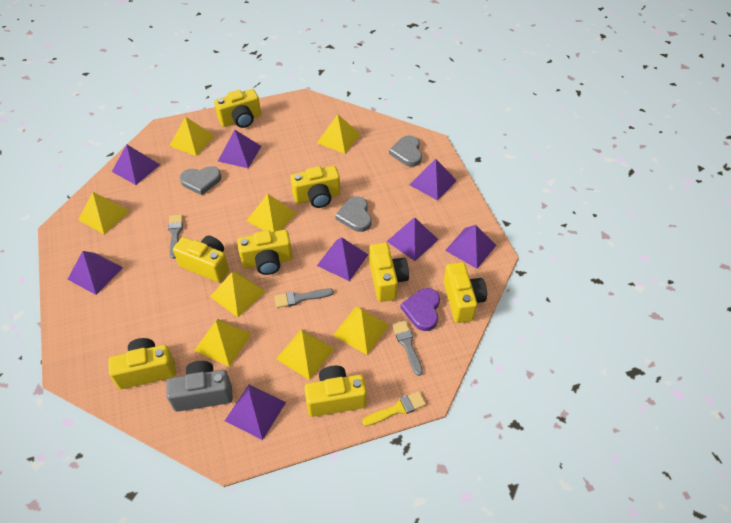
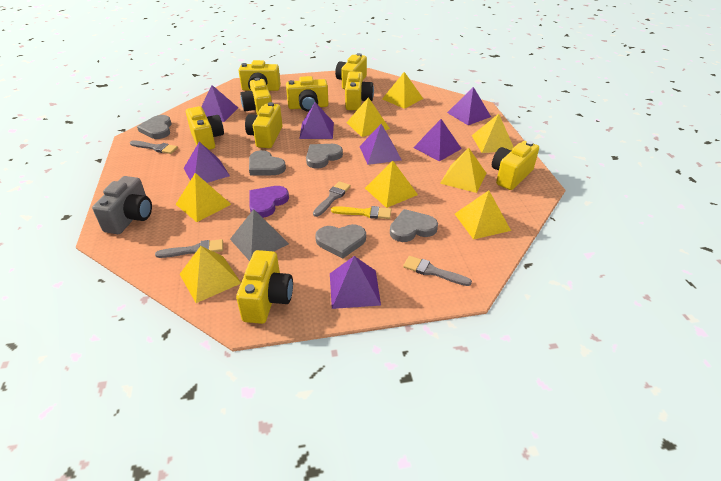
grey brush: [168,214,183,259] [274,289,334,308] [392,321,423,376] = 3 -> [130,140,178,154] [155,239,223,258] [313,181,351,217] [403,256,472,286] = 4
grey heart: [179,166,221,195] [335,196,371,232] [389,135,422,167] = 3 -> [137,115,171,139] [249,150,286,175] [306,144,343,169] [315,224,366,259] [390,209,438,242] = 5
grey pyramid: none = 0 -> [230,209,289,261] = 1
purple pyramid: [67,251,123,295] [112,144,160,185] [218,130,261,168] [225,385,286,440] [317,237,368,281] [387,217,439,261] [409,159,457,201] [445,225,496,269] = 8 -> [184,142,230,183] [201,85,238,122] [299,102,334,139] [330,256,381,309] [359,124,402,165] [413,119,462,161] [447,87,491,125] = 7
yellow camera: [108,338,176,389] [173,236,229,283] [214,89,261,128] [237,230,293,275] [291,166,340,208] [304,366,367,417] [369,243,409,302] [444,262,487,323] = 8 -> [186,106,224,150] [236,250,293,324] [238,60,281,91] [241,78,272,115] [245,102,282,148] [286,76,329,112] [335,53,367,89] [345,71,374,110] [492,141,539,190] = 9

